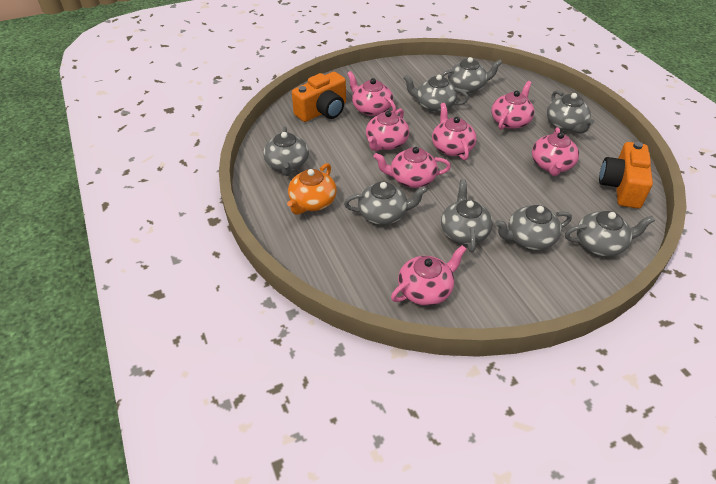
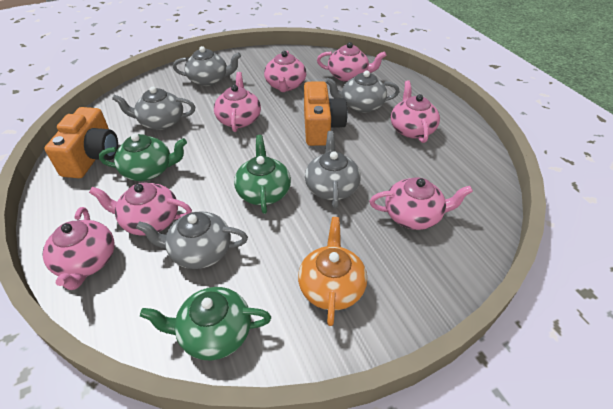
green teapot: none = 0 -> [99,134,187,181] [140,287,271,361] [234,135,291,214] = 3
grey teapot: [263,126,309,176] [344,182,427,225] [403,75,469,112] [441,57,502,94] [441,179,493,252] [495,205,572,250] [547,90,594,133] [565,211,655,257] = 8 -> [112,87,195,130] [136,211,248,269] [173,46,241,86] [305,131,361,209] [325,71,400,113] = 5

